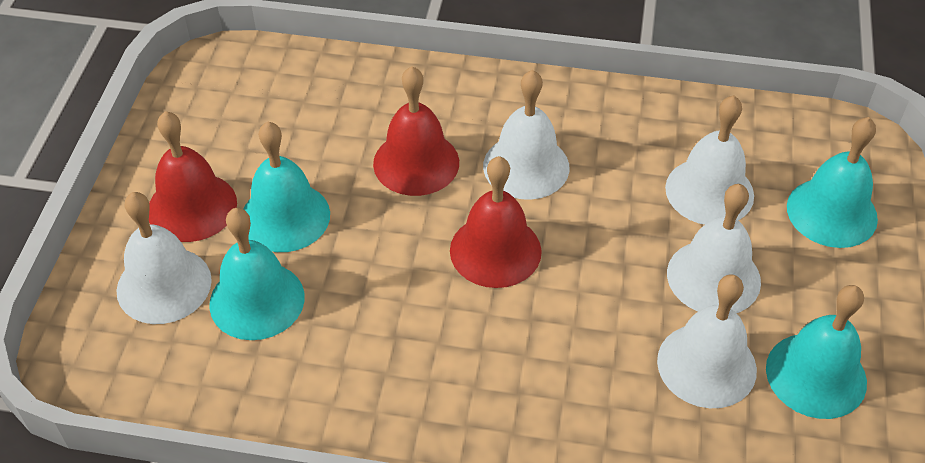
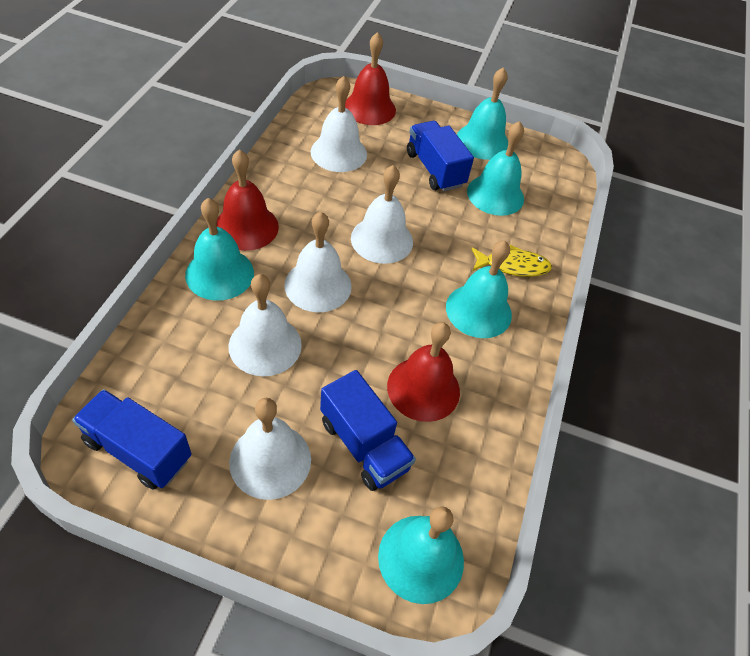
blue truck: none = 0 -> [72,389,191,489] [320,370,416,491] [407,121,474,191] = 3
turquoise bell: [209,208,305,340] [243,121,330,252] [766,285,867,419] [787,117,878,248] = 4 -> [185,198,254,301] [378,506,464,604] [446,240,512,338] [457,67,508,160] [467,121,524,216] = 5
yellow fish: none = 0 -> [471,245,552,277] = 1

